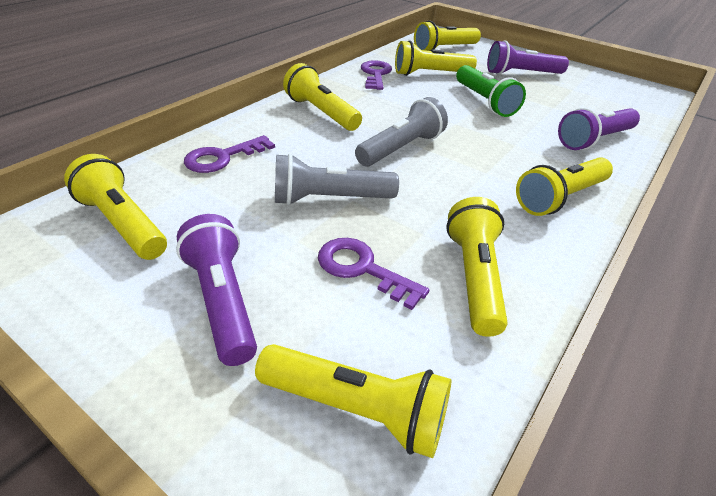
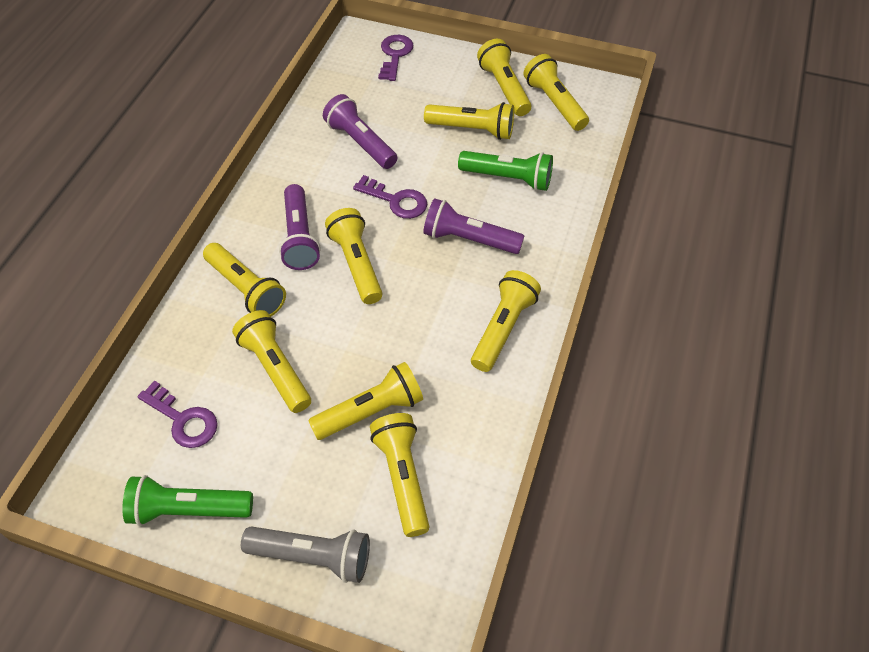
green flashlight: [456,65,526,117] = 1 -> [122,475,253,526] [458,151,553,191] = 2
grey flashlight: [275,154,399,206] [355,97,448,166] = 2 -> [241,526,370,583] = 1
yellow flashlight: [64,154,167,260] [255,344,451,458] [283,63,362,131] [395,40,477,76] [414,21,481,51] [446,197,508,337] [516,157,613,216] = 7 -> [203,243,286,316] [232,310,311,413] [308,362,423,440] [325,208,382,304] [370,413,430,537] [424,102,514,140] [471,270,541,372] [477,39,531,116] [524,54,589,131] = 9

